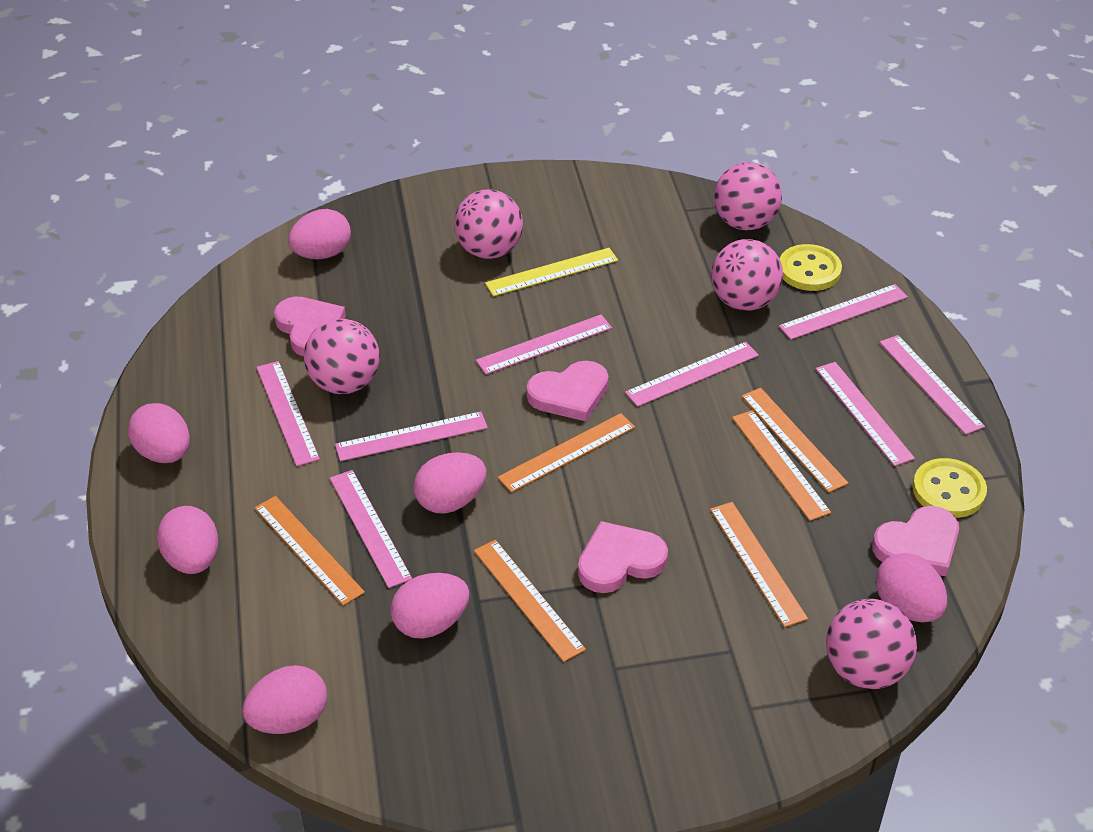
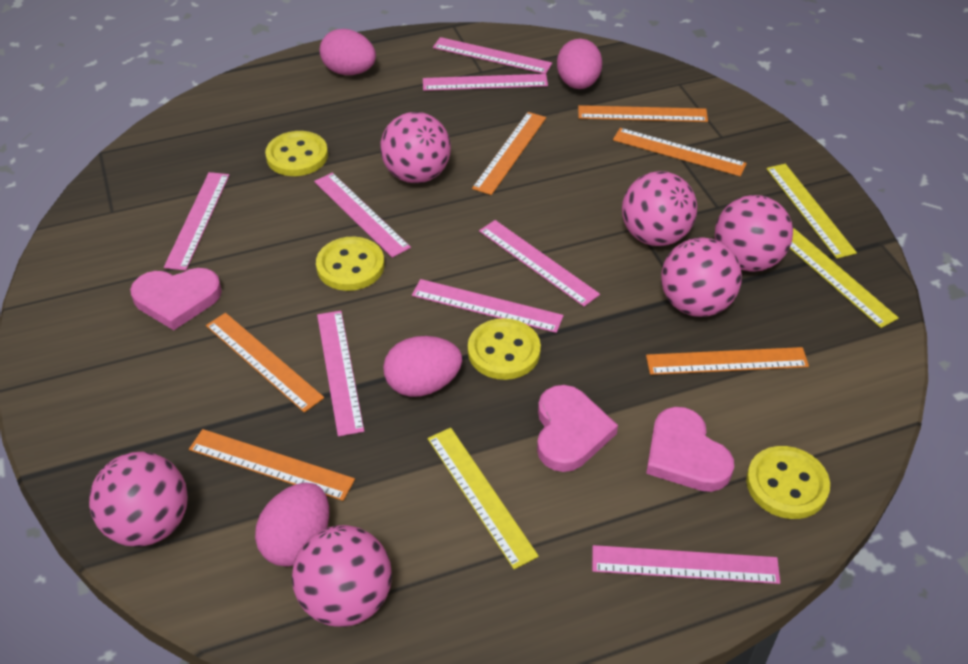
pink ball: [304,319,380,394] [454,189,523,259] [711,239,783,311] [714,162,782,230] [826,599,917,689] = 5 -> [89,452,188,547] [292,525,392,627] [380,112,451,183] [622,171,697,246] [661,237,742,317] [715,195,793,272] = 6
pink egg: [128,403,190,463] [157,506,218,574] [242,665,327,734] [288,209,351,259] [391,573,470,639] [414,452,486,514] [875,553,947,622] = 7 -> [255,483,329,567] [320,29,376,75] [383,336,462,397] [557,39,602,89] = 4
pink heart: [274,297,346,356] [526,361,609,421] [578,521,668,593] [872,506,959,576] = 4 -> [130,268,222,330] [537,385,618,472] [646,407,734,492] = 3
yellow button: [780,244,842,291] [912,458,987,518] = 2 -> [265,131,328,176] [316,237,384,291] [468,318,541,380] [746,446,830,519] = 4
yellow ruler: [485,248,618,296] = 1 -> [428,428,539,569] [766,164,857,259] [790,228,899,328] = 3

